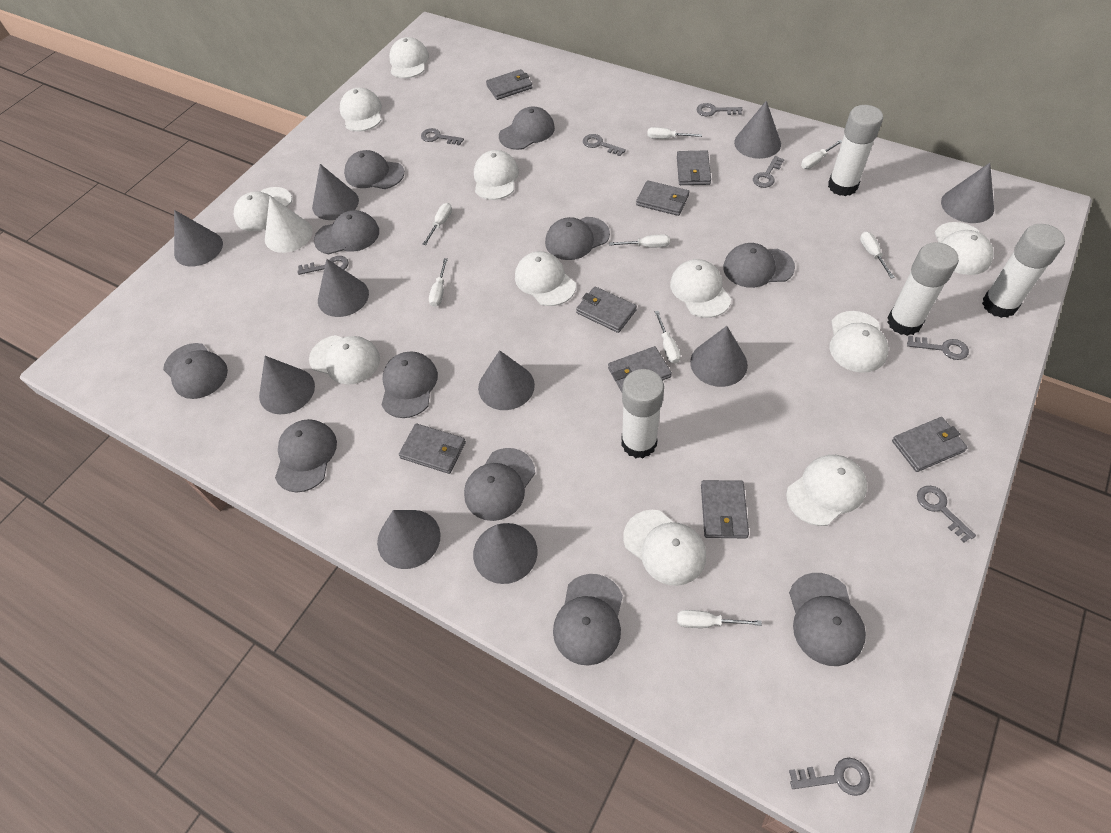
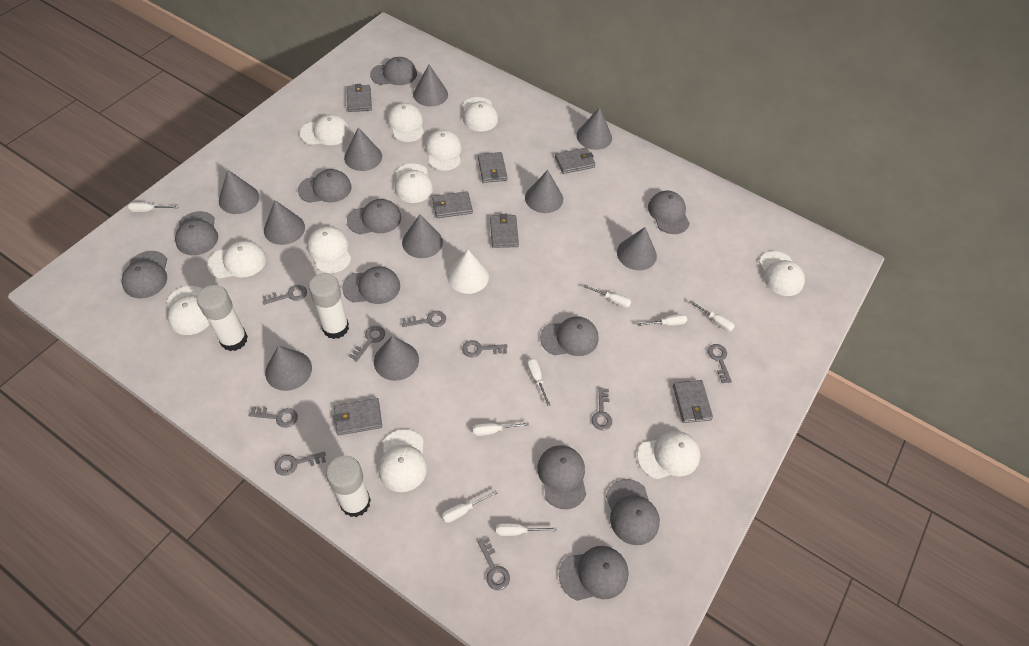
grey key: [297,256,349,275] [421,128,464,146] [583,134,626,156] [697,103,742,116] [753,156,784,188] [789,758,870,796] [907,336,969,360] [917,486,976,543] = 8 -> [248,406,298,428] [262,285,307,305] [275,451,326,476] [349,326,385,362] [402,311,446,327] [462,340,508,358] [478,537,510,590] [592,387,612,430] [708,344,732,383] = 9
grey wallet: [399,423,466,474] [486,69,533,100] [576,286,637,333] [608,346,672,392] [636,180,689,216] [677,150,711,185] [701,480,749,539] [892,417,968,472] = 8 -> [333,398,382,435] [347,84,372,112] [432,191,473,218] [478,152,507,183] [490,214,519,248] [555,147,596,174] [673,380,713,423] = 7
white glue stick: [621,369,664,458] [828,105,883,196] [887,242,959,336] [982,224,1065,318] = 4 -> [197,285,248,351] [309,273,349,339] [326,456,371,517] = 3

